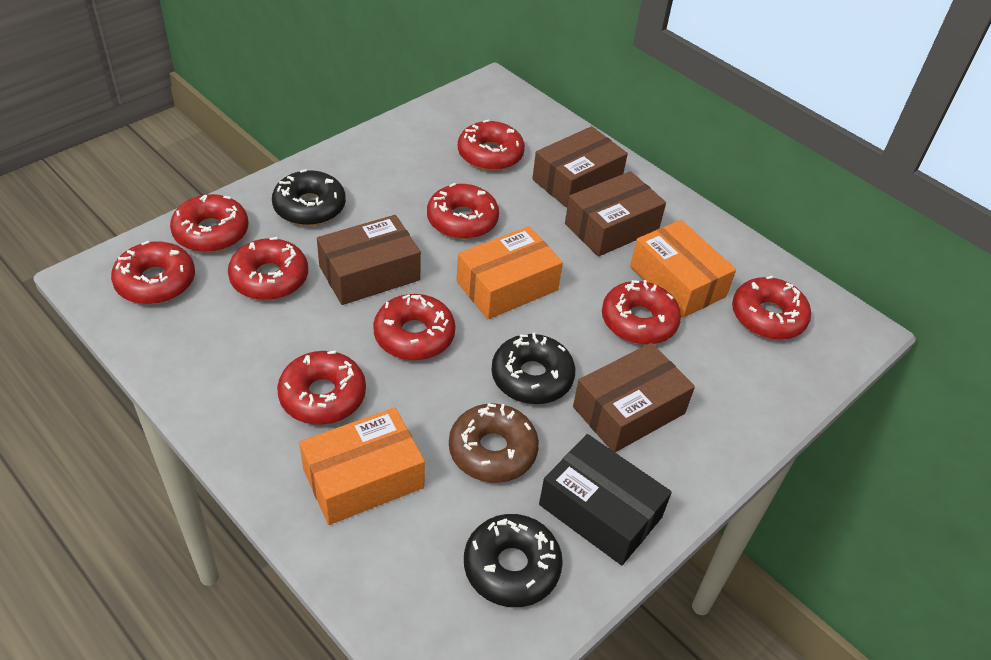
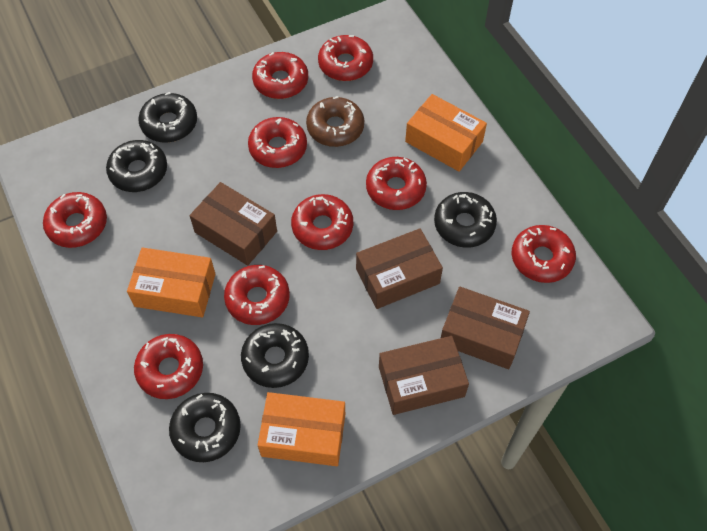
black box: [539,434,672,565] = 1 -> none = 0
black donut: [272,169,346,226] [464,514,563,607] [491,333,575,404] = 3 -> [106,140,167,192] [138,92,197,142] [169,393,241,462] [241,323,309,388] [434,192,497,248] = 5

